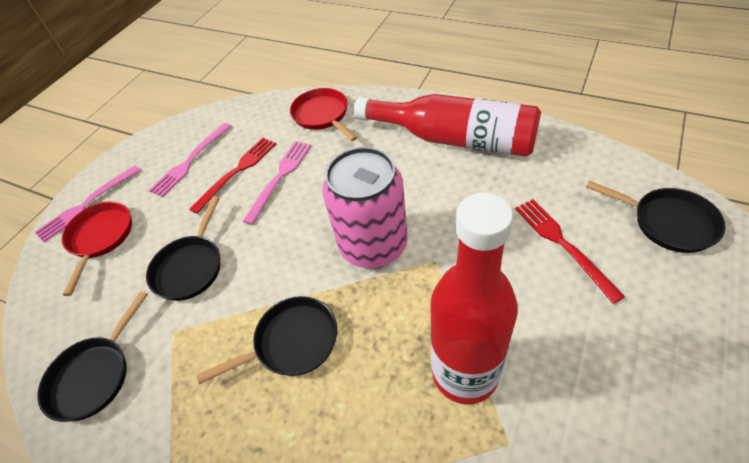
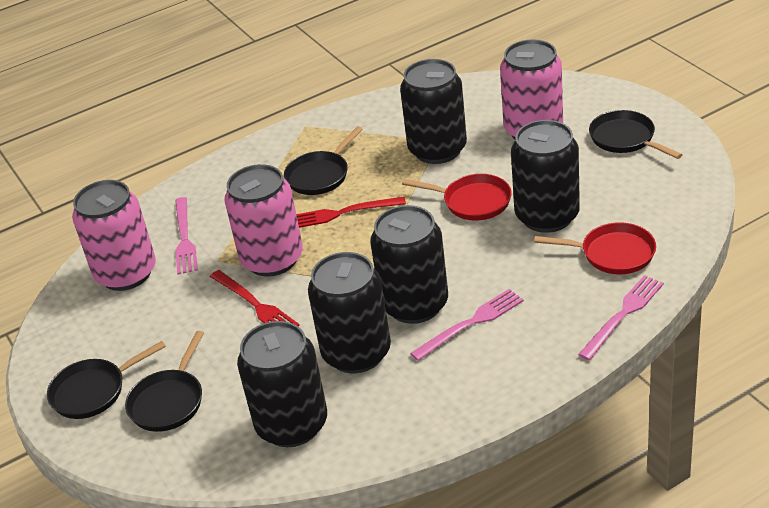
black can: none = 0 -> [237,321,327,447] [308,252,391,373] [370,205,448,324] [400,59,467,164] [511,120,580,233] = 5
pink can: [322,147,408,268] = 1 -> [72,180,156,291] [224,164,303,277] [500,39,563,140] = 3
red bottle: [354,94,541,157] [430,193,518,405] = 2 -> none = 0

